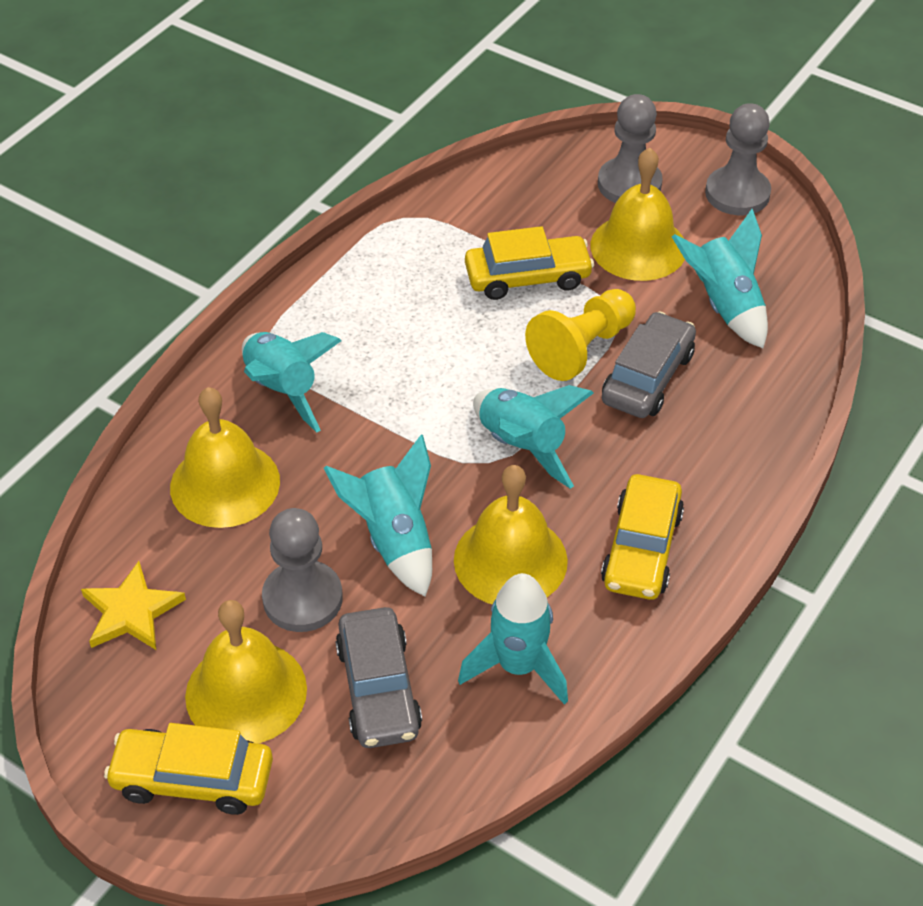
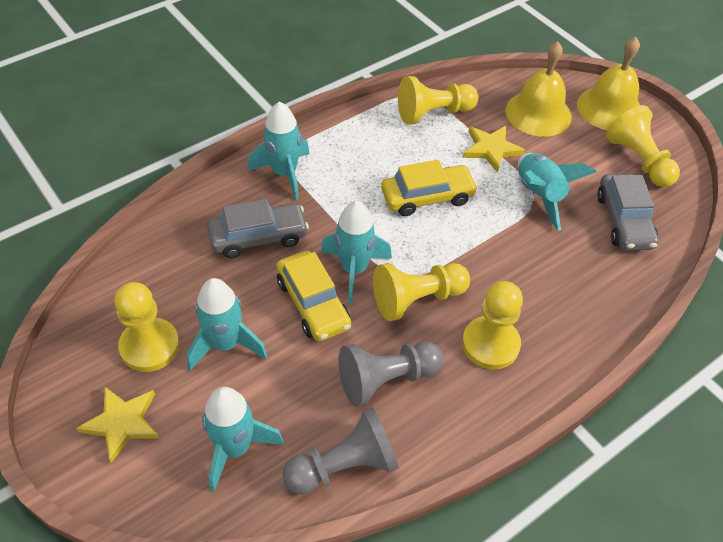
grey pawn: [262,508,343,632] [598,94,663,203] [705,103,771,215] = 3 -> [283,407,399,494] [339,341,444,407] = 2
yellow bell: [170,387,280,528] [185,600,307,744] [454,465,568,604] [590,148,685,281] = 4 -> [505,41,572,137] [577,37,640,130] = 2
yellow car: [104,723,273,815] [465,226,594,300] [601,474,684,600] = 3 -> [276,250,351,342] [381,160,478,216] = 2
yellow pawn: [525,289,636,381] = 1 -> [114,282,180,372] [373,263,470,321] [398,76,478,124] [462,281,523,370] [606,105,680,187] = 5
yellow star: [81,561,186,650] = 1 -> [76,387,160,463] [463,126,525,173] = 2

